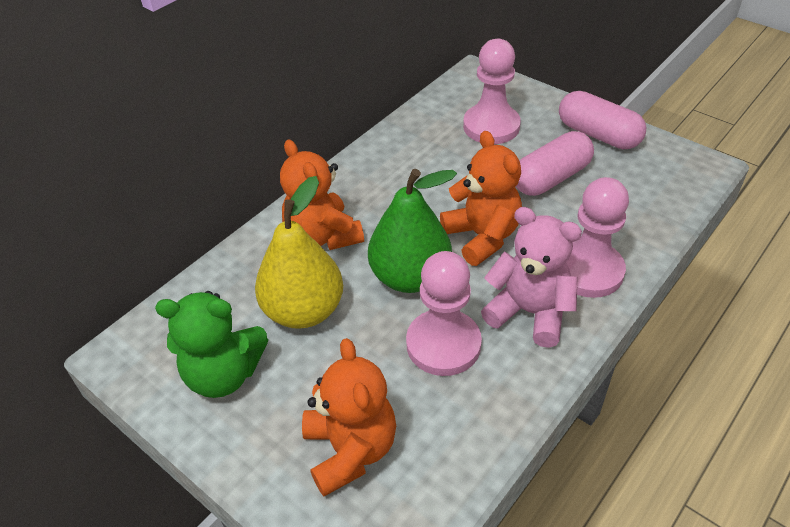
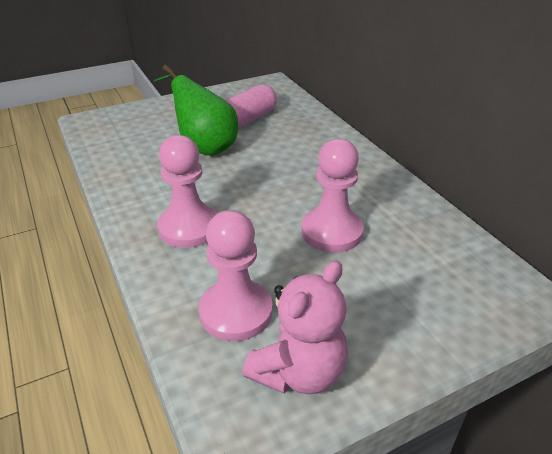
green teddy bear: [155,291,268,398] = 1 -> none = 0
orange teddy bear: [280,139,364,250] [302,338,396,496] [440,131,522,266] = 3 -> none = 0
pink capsule: [516,131,594,196] [559,91,646,149] = 2 -> [225,84,277,128] = 1
yellow pear: [255,176,343,329] = 1 -> none = 0

